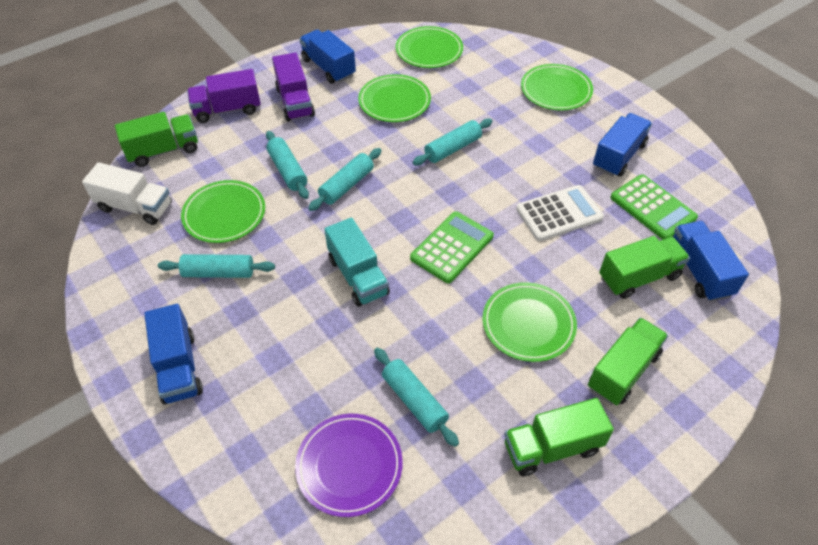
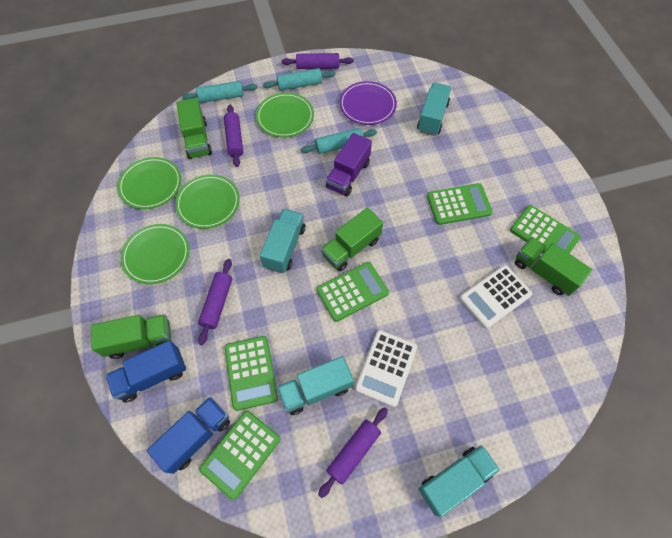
blue truck: [144,304,203,405] [299,29,356,84] [593,113,652,177] [673,221,749,302] = 4 -> [106,340,186,403] [147,396,230,474] = 2
green calculator: [410,211,494,283] [610,174,698,240] = 2 -> [199,411,281,500] [225,336,278,411] [316,262,389,322] [427,183,493,225] [510,205,581,254] = 5
green plate: [181,180,265,243] [358,74,431,122] [396,26,463,68] [482,282,577,362] [521,64,593,111] = 5 -> [117,157,181,209] [121,224,189,284] [175,175,240,229] [256,93,314,138] = 4
purple rolling pin: none = 0 -> [198,259,232,345] [224,105,243,167] [282,53,354,69] [318,408,388,498] = 4
purple truck: [187,69,261,123] [272,52,315,121] = 2 -> [326,133,372,197] = 1
turquoise rolling pin: [158,254,275,278] [266,131,309,199] [308,148,382,211] [374,348,459,447] [413,119,493,165] = 5 -> [182,81,258,103] [263,68,336,91] [301,128,377,154] = 3
turquoise truck: [324,217,390,307] = 1 -> [260,209,306,273] [277,356,354,415] [417,83,451,136] [418,445,500,517] = 4
white calculator: [516,185,604,241] = 1 -> [355,330,417,407] [460,265,533,329] = 2
white truck: [82,162,172,225] = 1 -> none = 0

